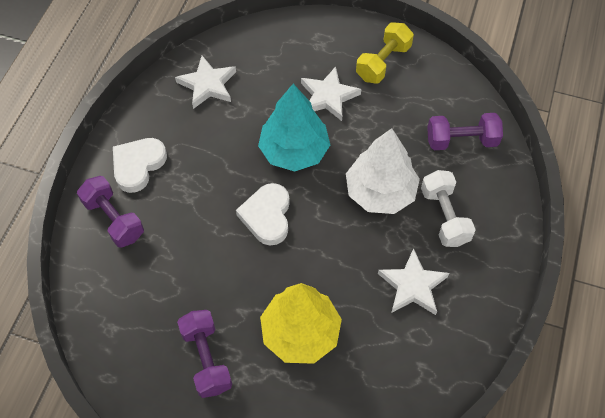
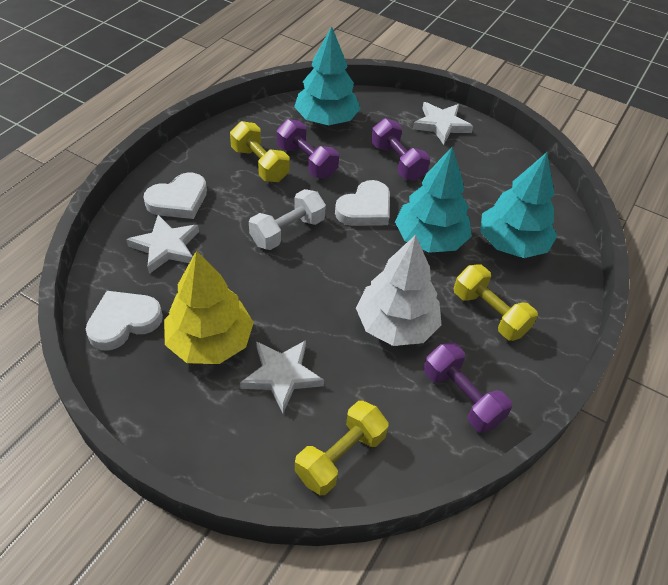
turquoise tree: [258,84,330,172] = 1 -> [294,26,361,125] [395,147,472,253] [480,152,557,258] = 3
white heart: [113,138,167,193] [236,183,290,245] = 2 -> [86,291,163,351] [144,172,207,219] [335,180,390,226] = 3
yellow dumbbell: [356,23,414,83] = 1 -> [230,121,290,182] [295,401,389,495] [454,265,538,341] = 3

